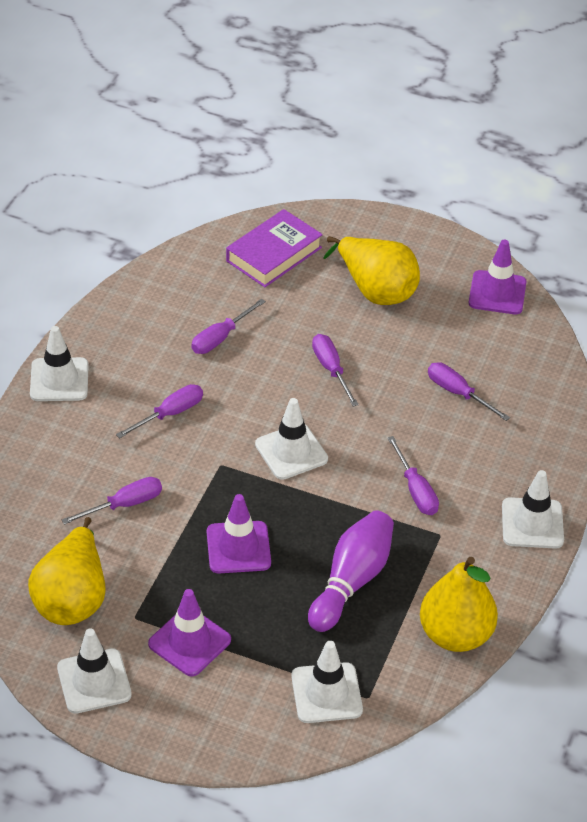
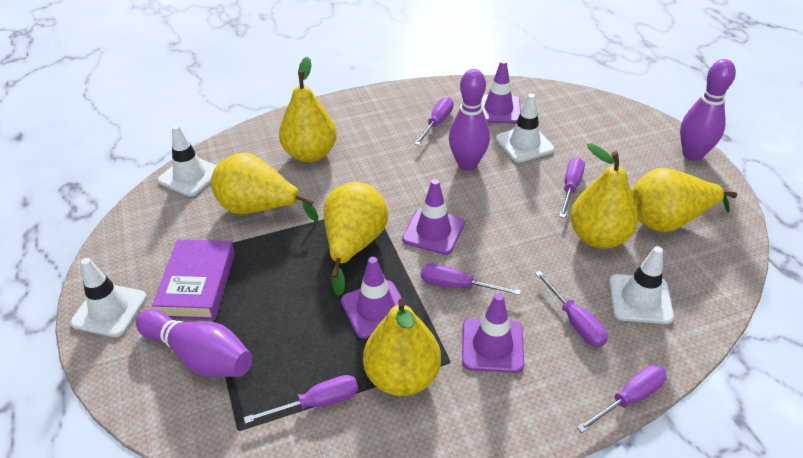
purple bowling pin: [308,510,394,632] = 1 -> [136,309,252,377] [449,69,490,171] [680,59,736,161] = 3
purple traffic cone: [148,589,231,677] [207,494,271,573] [469,239,526,314] = 3 -> [341,257,402,339] [402,179,465,255] [462,293,524,373] [482,60,521,124] = 4
white traffic cone: [30,326,89,401] [57,628,132,714] [255,398,328,480] [291,641,363,723] [502,470,564,549] = 5 -> [70,258,147,337] [158,125,217,196] [496,93,554,163] [609,246,674,324] = 4
yellow pear: [28,517,106,625] [323,236,420,305] [420,557,498,652] = 3 -> [211,152,318,221] [279,57,337,162] [324,182,388,296] [363,298,441,396] [570,143,638,249] [632,168,737,232] = 6

